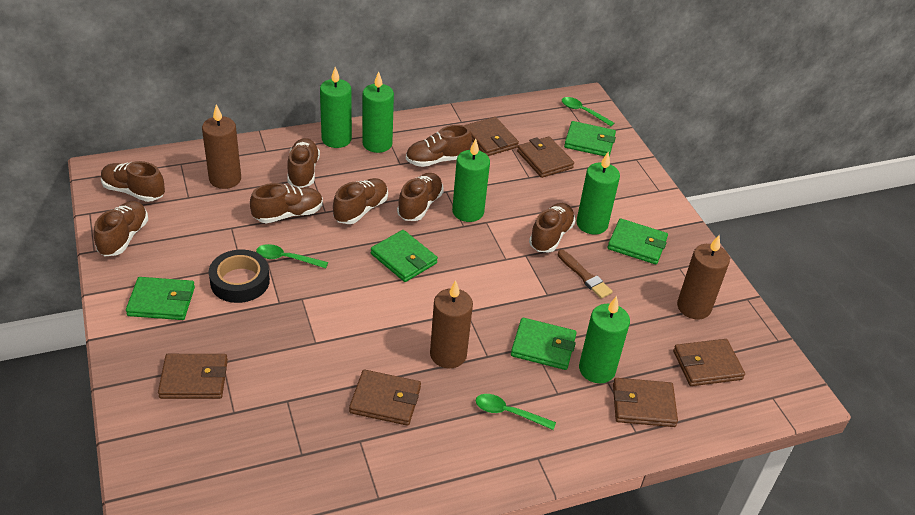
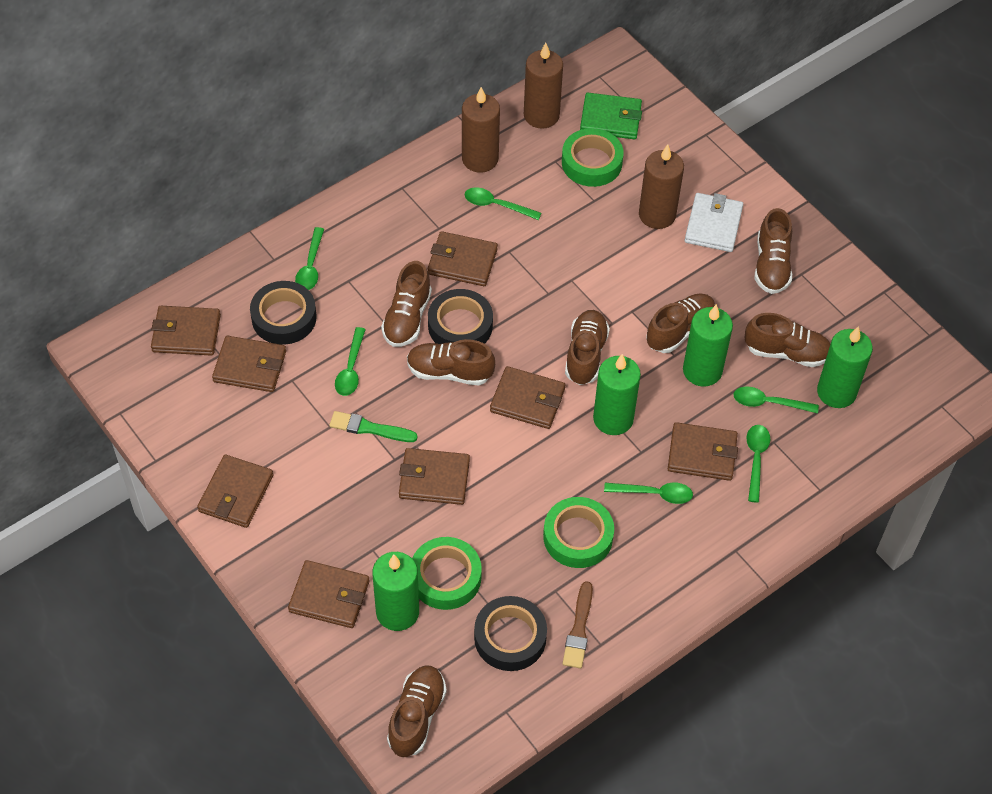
black tape: [209,250,270,303] = 1 -> [250,281,317,345] [428,289,493,344] [474,596,547,671] = 3
brown shoe: [94,201,148,256] [101,161,165,202] [250,183,323,223] [287,138,320,188] [333,178,388,224] [397,173,444,221] [406,125,472,167] [529,203,576,253] = 8 -> [381,261,432,347] [387,665,447,757] [407,339,495,386] [565,310,610,385] [646,293,715,353] [745,313,831,367] [755,208,792,294] = 7
brown wallet: [158,354,228,399] [349,370,421,426] [464,117,519,156] [517,136,574,178] [613,378,678,427] [673,339,745,386] = 6 -> [151,306,221,356] [197,454,274,528] [212,336,286,392] [288,560,369,628] [399,448,470,505] [428,231,498,286] [490,366,565,429] [668,422,738,481] = 8
green brush: none = 0 -> [329,411,418,442] = 1
green candle: [320,67,352,148] [362,71,394,153] [452,139,490,222] [576,152,620,235] [579,296,630,383] = 5 -> [372,552,419,631] [593,354,641,435] [683,304,733,387] [817,326,873,408] = 4
green spoon: [256,244,328,268] [476,394,556,430] [562,97,614,126] = 3 -> [295,227,324,290] [335,327,366,396] [465,188,541,220] [604,483,693,504] [733,386,819,414] [746,425,770,503] = 6
green tape: none = 0 -> [412,537,482,610] [543,497,614,568] [562,128,624,187] = 3
green wallet: [126,277,195,320] [371,230,438,282] [511,318,577,370] [564,121,616,156] [608,218,668,264] = 5 -> [580,93,642,139] = 1
white wallet: none = 0 -> [685,193,743,252] = 1

